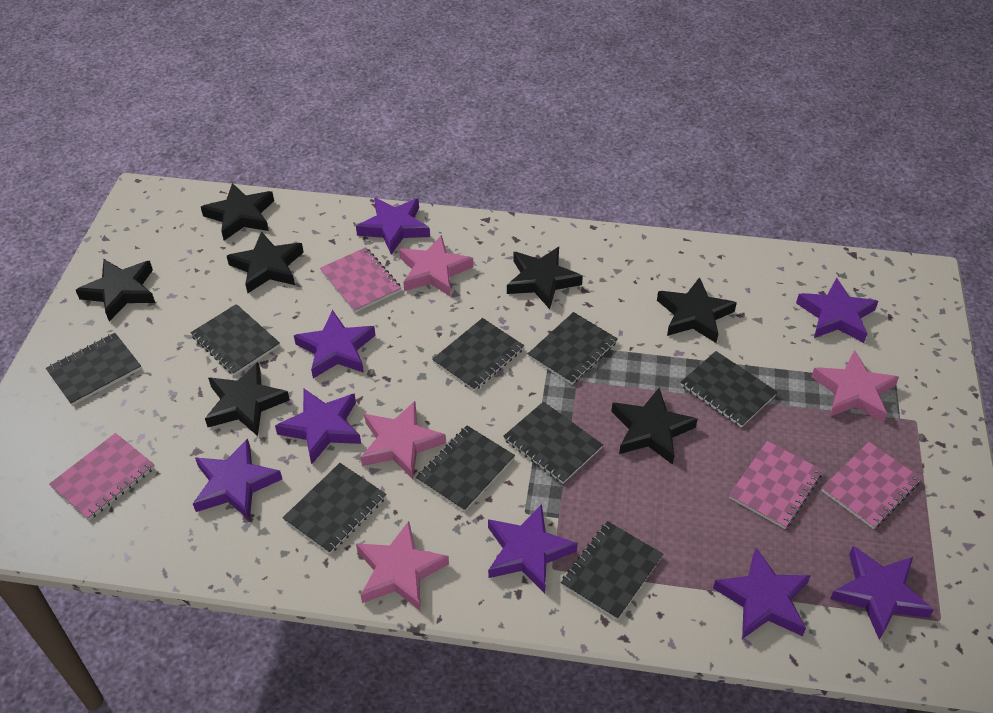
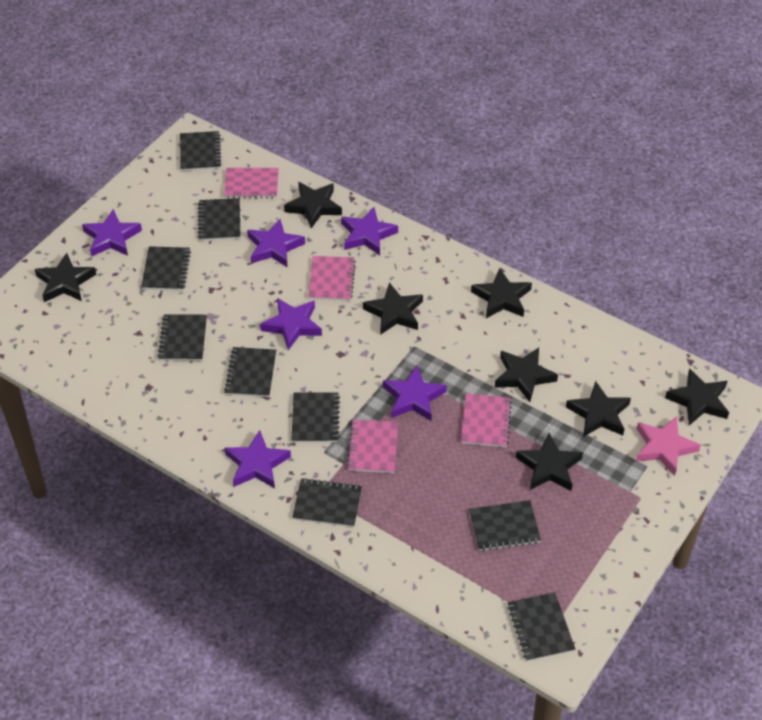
black star: [76,259,155,321] [201,183,274,241] [205,362,290,436] [227,231,304,293] [507,247,583,309] [611,388,698,465] [657,277,737,343] = 7 -> [35,253,96,302] [284,182,342,228] [363,283,423,335] [471,268,532,318] [495,348,558,402] [516,433,583,491] [566,381,631,437] [665,368,729,425] = 8
pink star: [356,521,449,611] [361,401,446,479] [399,235,473,297] [811,350,899,422] = 4 -> [636,416,701,476] = 1
purple star: [193,438,282,521] [275,389,361,465] [294,310,376,379] [356,198,430,255] [488,504,578,594] [713,548,811,639] [796,277,878,343] [830,546,934,640] = 8 -> [82,209,142,256] [225,430,291,489] [247,219,305,267] [260,298,322,350] [341,207,398,255] [383,365,447,421] = 6

